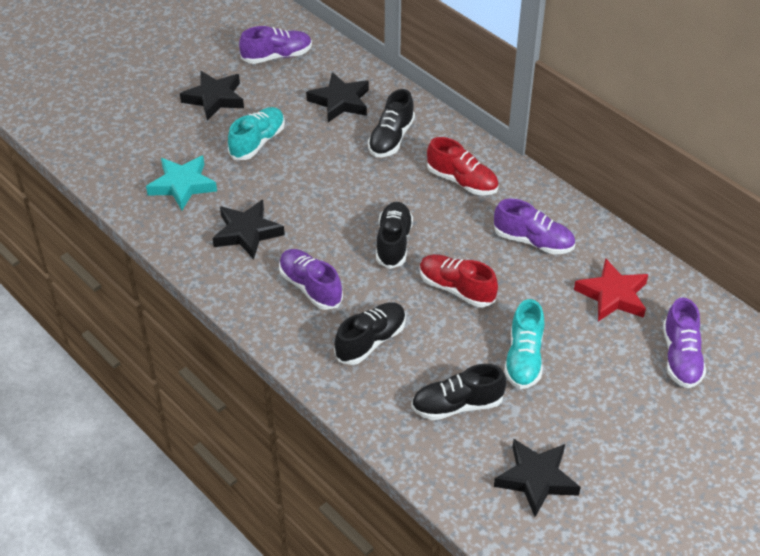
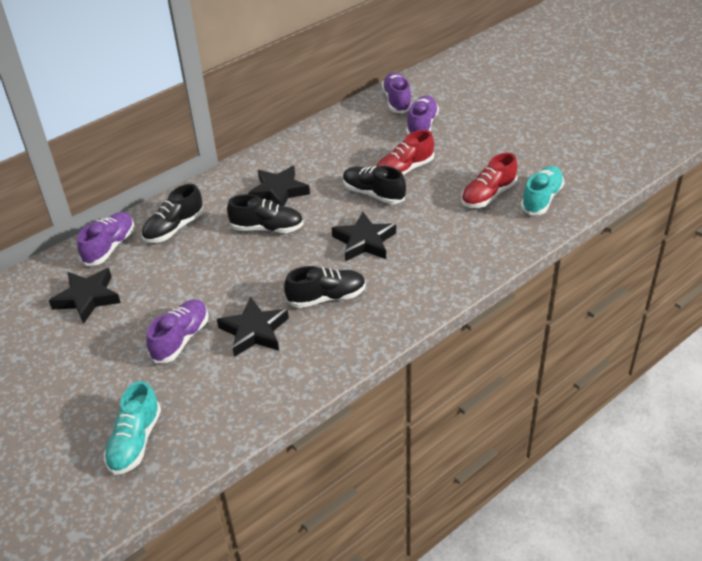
red star: [574,258,648,321] = 1 -> none = 0
turquoise star: [146,156,217,210] = 1 -> none = 0

